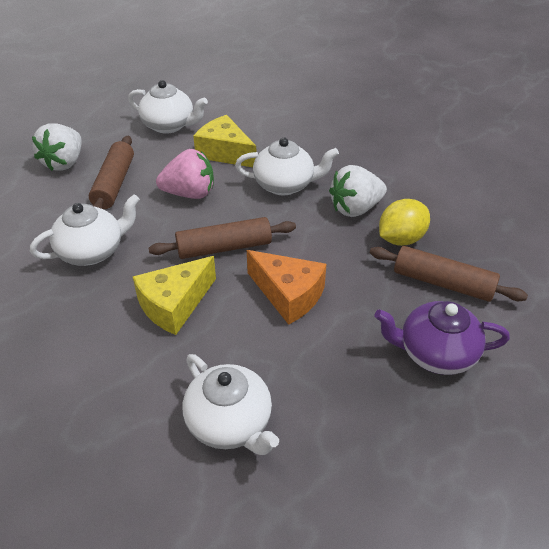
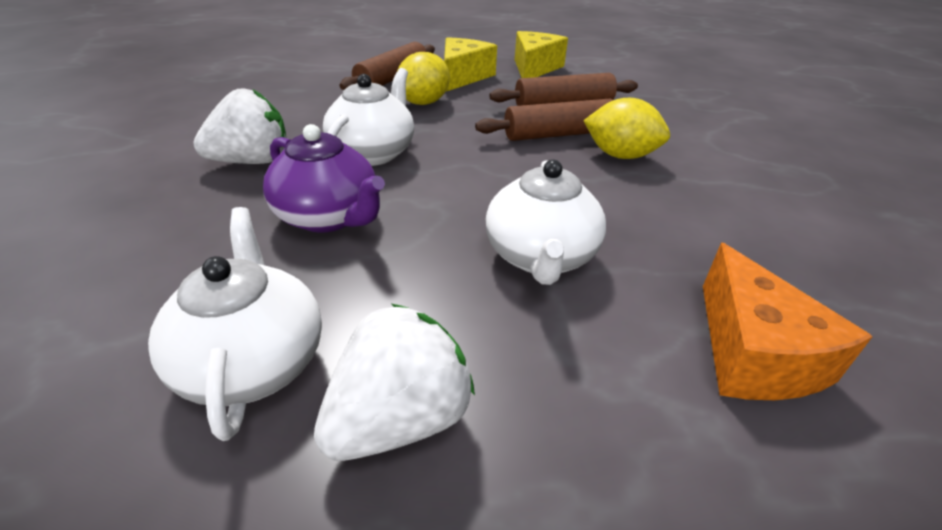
pink strawberry: [156,149,214,199] = 1 -> none = 0
white teapot: [30,194,140,266] [128,80,208,134] [183,354,279,455] [235,137,339,195] = 4 -> [148,207,322,441] [323,68,414,166] [485,160,606,285] = 3
yellow lemon: [379,199,430,246] = 1 -> [397,52,450,105] [583,97,670,159] = 2

